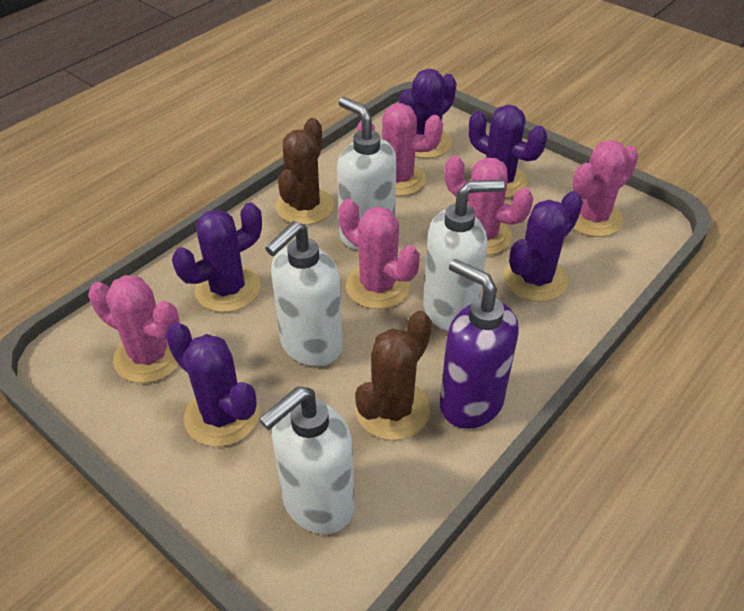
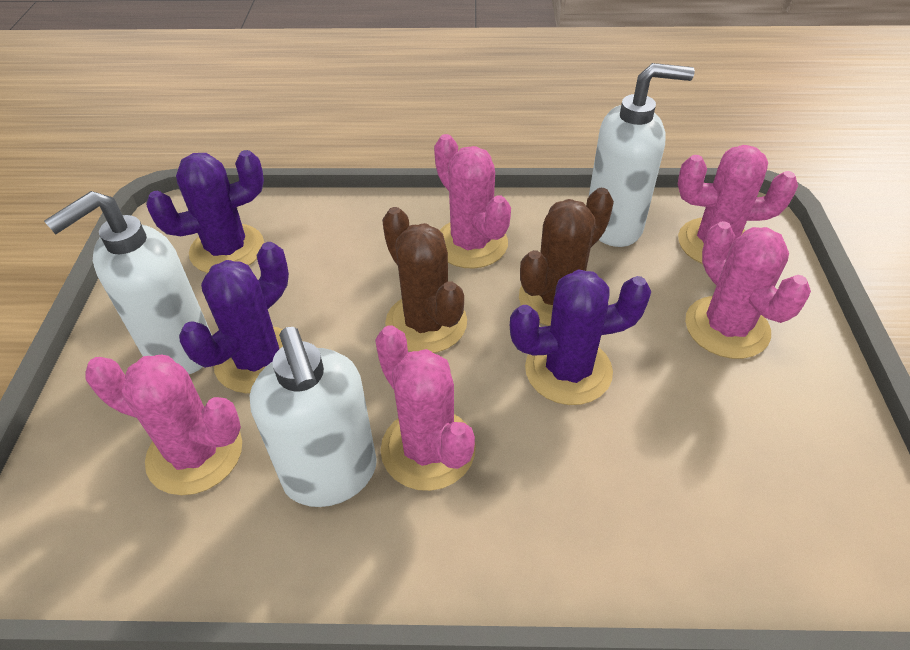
purple cactus: [165,322,260,447] [172,202,262,312] [399,69,457,158] [469,105,547,198] [504,191,583,302] = 5 -> [146,150,264,273] [179,242,289,393] [510,270,651,405] = 3
purple soap dispenser: [440,259,519,429] = 1 -> none = 0
white soap dispenser: [259,387,355,534] [265,221,343,366] [337,97,397,250] [423,180,505,331] = 4 -> [44,191,212,374] [250,327,377,507] [589,63,695,247] = 3

